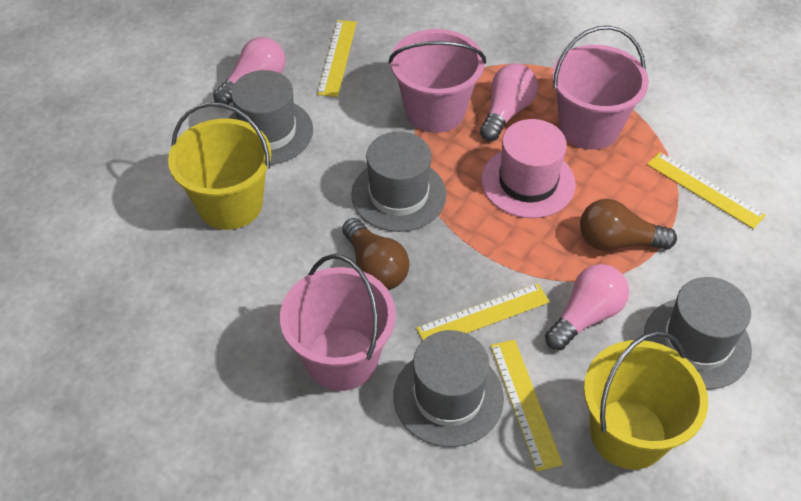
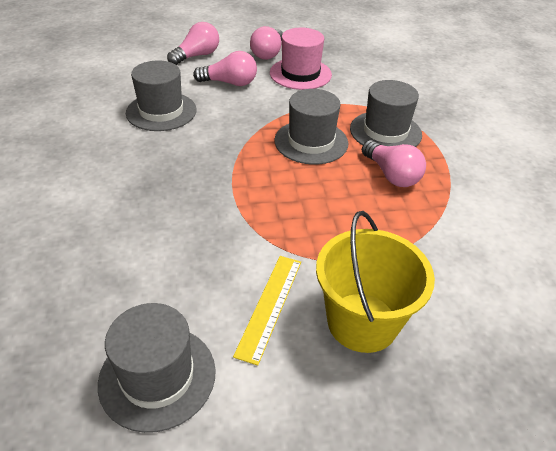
brown light bulb: [342,218,409,290] [580,199,677,251] = 2 -> none = 0
pink bucket: [280,254,396,391] [389,29,486,133] [552,26,649,150] = 3 -> none = 0
pink light bulb: [213,37,286,105] [480,63,538,141] [545,264,629,350] = 3 -> [167,22,219,65] [193,51,257,86] [250,26,283,60] [362,140,426,187] = 4
yellow bucket: [168,102,272,230] [584,331,708,470] = 2 -> [316,211,435,353] = 1
yellow ruler: [317,20,357,97] [416,283,550,340] [491,339,563,471] [647,152,766,229] = 4 -> [233,256,301,366] = 1

